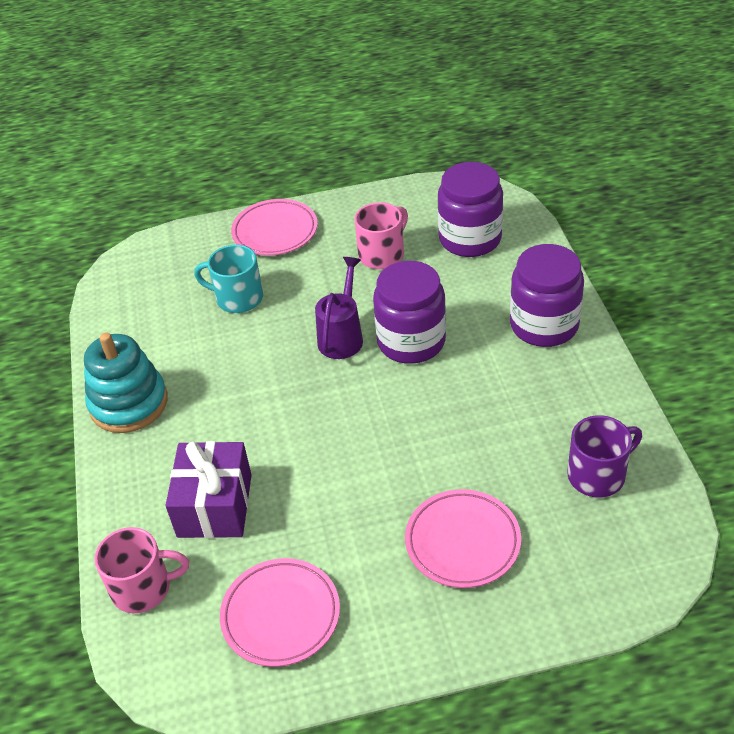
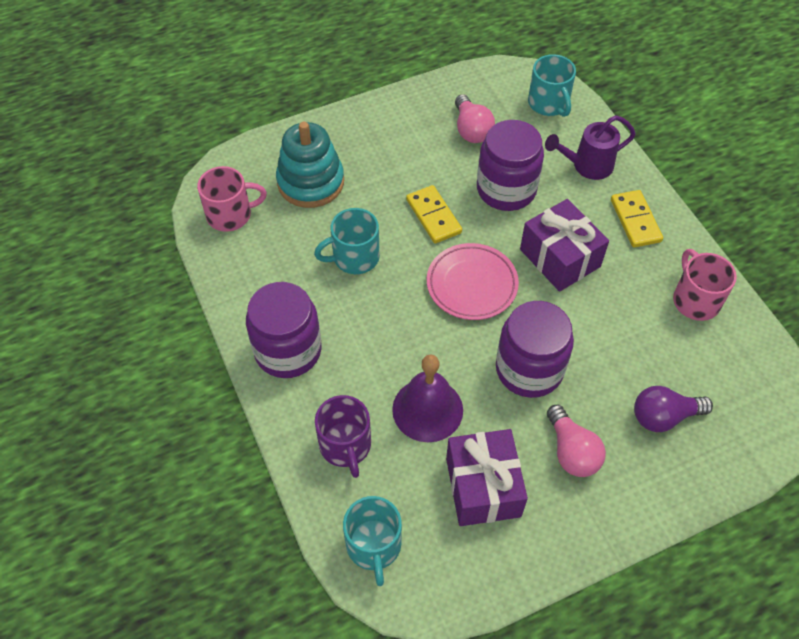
pink light bulb: none = 0 -> [455,94,495,143] [547,404,606,477] = 2
pink plate: [220,558,340,667] [231,199,318,256] [405,489,521,588] = 3 -> [427,243,519,320] = 1
purple bell: none = 0 -> [392,354,463,442] = 1
purple gift: [165,441,252,538] = 1 -> [446,429,528,526] [520,199,609,292] = 2
purple light bulb: none = 0 -> [634,386,713,432] = 1
turquoise mug: [194,245,263,313] = 1 -> [314,208,380,274] [343,496,402,586] [528,54,576,117] = 3
yellow domino: none = 0 -> [406,185,462,244] [611,190,663,248] = 2

